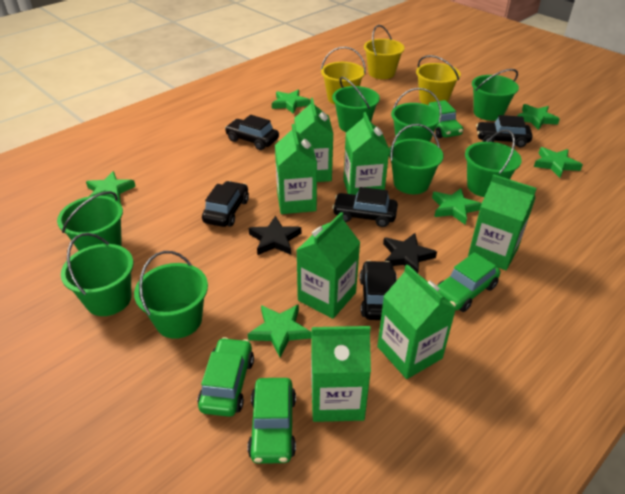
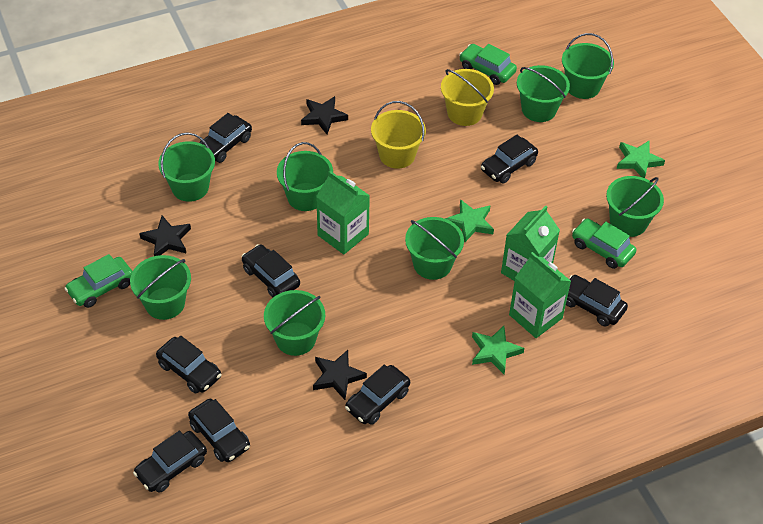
black car: [202,181,249,227] [225,115,279,150] [332,187,398,227] [359,260,397,320] [476,115,533,147] = 5 -> [133,431,207,493] [156,336,221,393] [188,399,250,462] [199,113,252,163] [242,244,300,298] [345,365,410,425] [481,135,538,184] [566,275,628,327] = 8
black star: [249,216,301,255] [383,233,437,273] = 2 -> [139,215,191,256] [301,96,348,134] [313,350,367,400] = 3
green car: [197,337,254,417] [247,378,296,464] [429,100,463,138] [437,252,500,312] = 4 -> [64,254,133,308] [459,44,517,85] [572,218,637,269] = 3
green carton: [275,124,317,214] [294,98,333,182] [297,212,361,319] [311,326,371,422] [343,112,390,195] [377,264,456,379] [468,174,537,271] = 7 -> [316,171,370,254] [501,206,560,281] [509,252,571,338] = 3
green star: [86,171,136,204] [248,304,311,357] [272,90,310,114] [432,188,482,225] [517,104,560,130] [534,147,583,178] = 6 -> [445,199,494,242] [472,326,524,374] [617,141,665,178] = 3
yellow bucket: [321,47,366,104] [364,25,405,79] [416,55,461,105] = 3 -> [371,101,426,169] [441,69,494,126] = 2

